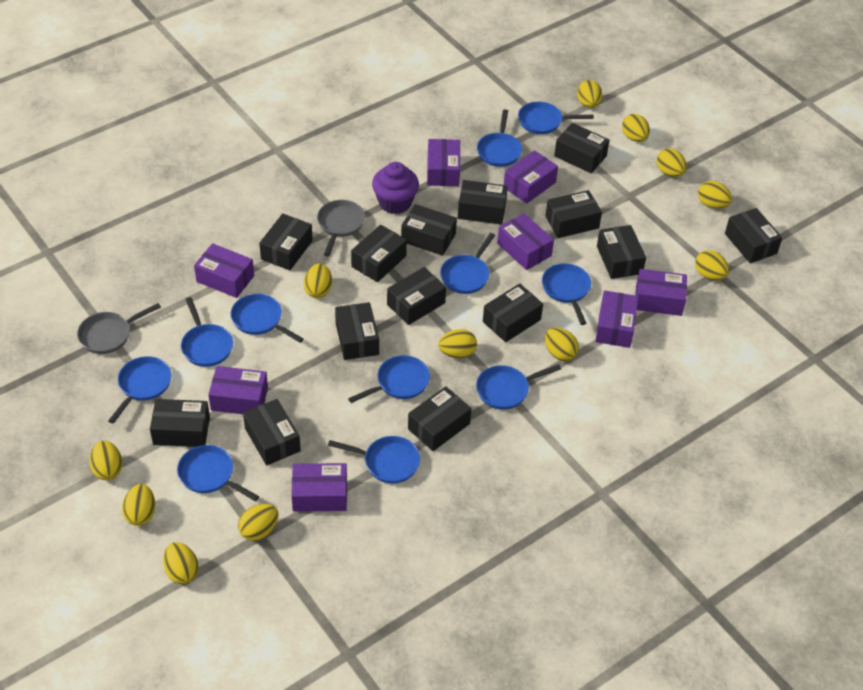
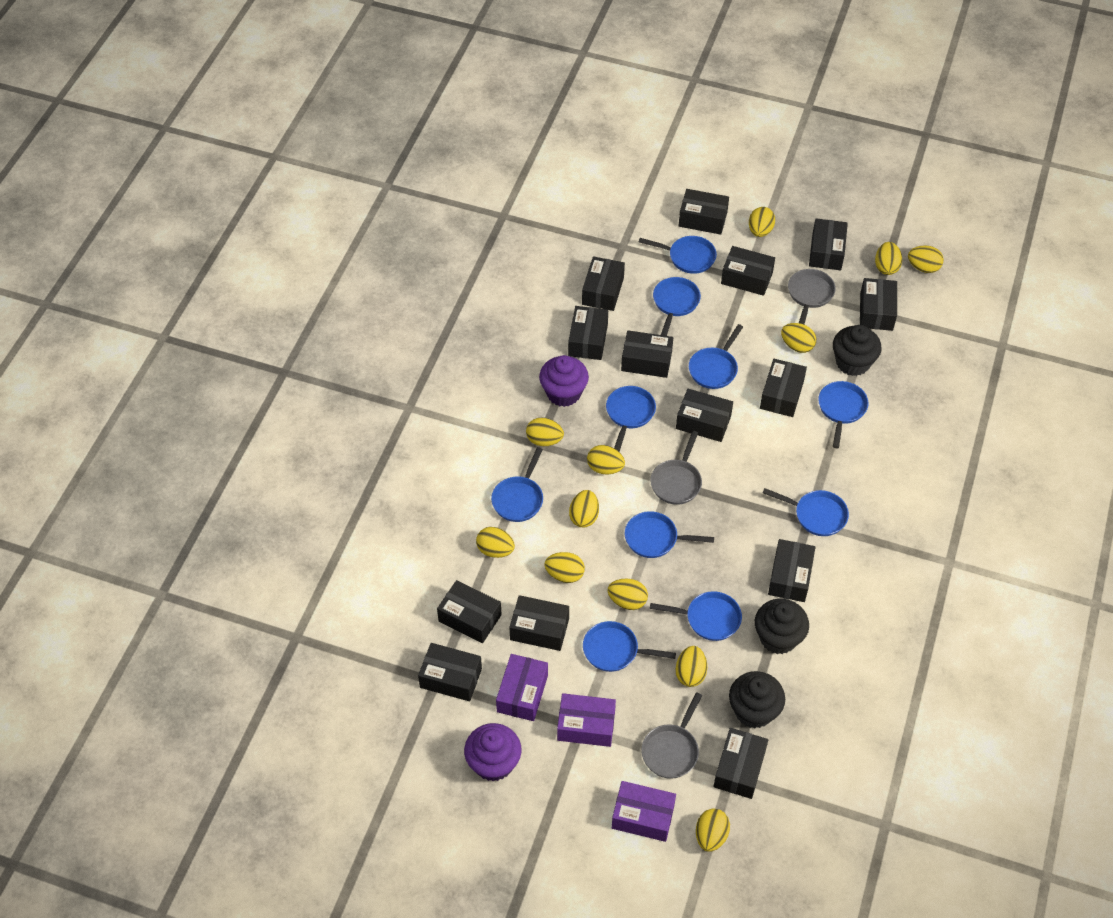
black cupcake: none = 0 -> [729,671,785,728] [755,599,809,654] [833,325,882,376] = 3
blue pan: [108,356,171,424] [177,445,259,501] [181,297,233,367] [231,294,304,343] [328,436,420,484] [348,355,430,403] [440,233,495,294] [476,364,561,410] [477,109,522,167] [518,102,594,134] [542,263,591,325] = 11 -> [491,447,543,522] [583,621,676,672] [606,386,656,452] [625,511,714,558] [639,236,717,274] [650,591,742,641] [653,277,701,336] [689,324,743,389] [763,488,849,536] [818,381,869,448] = 10
grey pan: [77,303,161,354] [317,200,365,257] = 2 -> [641,692,702,779] [650,431,702,505] [788,269,836,324] = 3
purple box: [194,243,254,298] [208,366,268,414] [291,463,347,512] [427,139,460,186] [497,213,554,270] [504,150,558,204] [595,290,638,348] [635,269,687,316] = 8 -> [496,654,548,721] [557,693,616,747] [612,781,676,842] = 3
purple cupcake: [372,162,419,214] = 1 -> [464,723,522,781] [539,355,589,407] = 2

